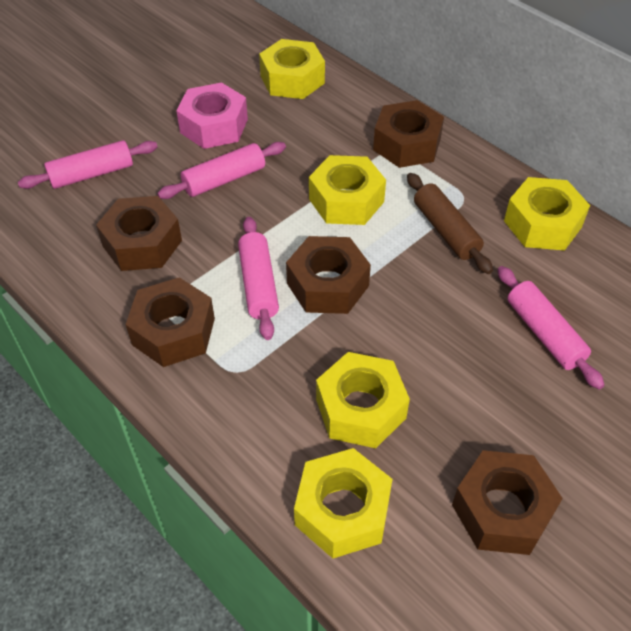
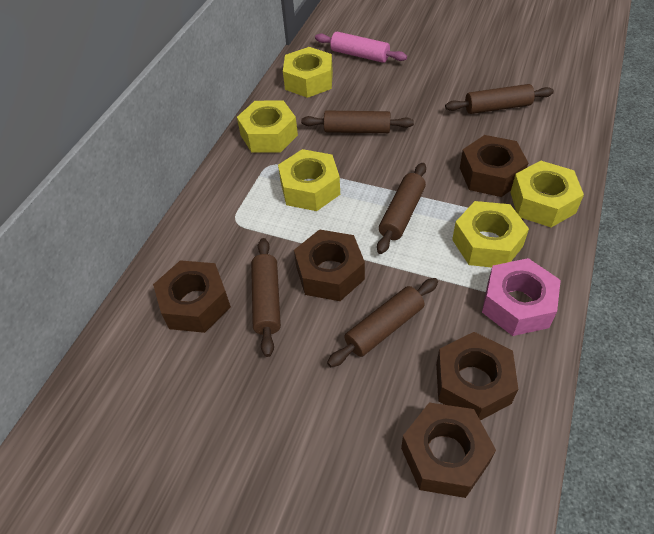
brown rolling pin: [407,173,493,274] = 1 -> [251,238,281,357] [301,111,414,133] [327,278,438,367] [377,163,426,254] [445,84,554,114] = 5
pink rolling pin: [18,140,157,189] [157,142,286,199] [238,217,279,340] [497,266,605,390] = 4 -> [315,32,407,63] = 1

